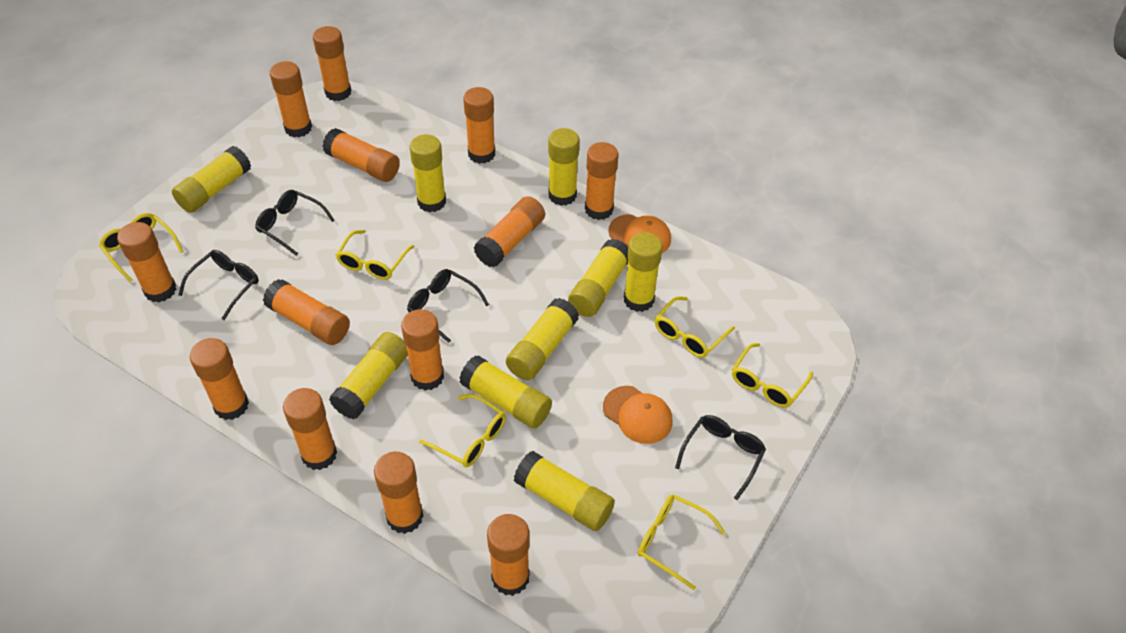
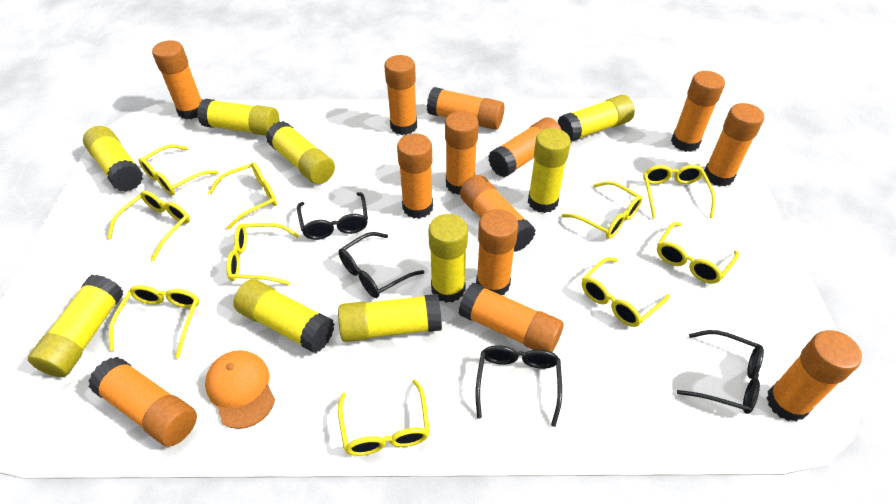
orange cap: [603,386,673,444] [608,214,671,253] = 2 -> [205,350,275,429] = 1
yellow glasses: [99,213,184,282] [336,230,414,280] [419,394,506,467] [638,494,726,590] [655,296,735,358] [732,343,813,408] = 6 -> [107,191,190,261] [109,285,200,358] [139,144,219,195] [208,162,277,230] [226,223,300,285] [338,379,430,456] [562,181,642,239] [582,257,670,327] [643,165,716,219] [657,222,739,284] = 10

